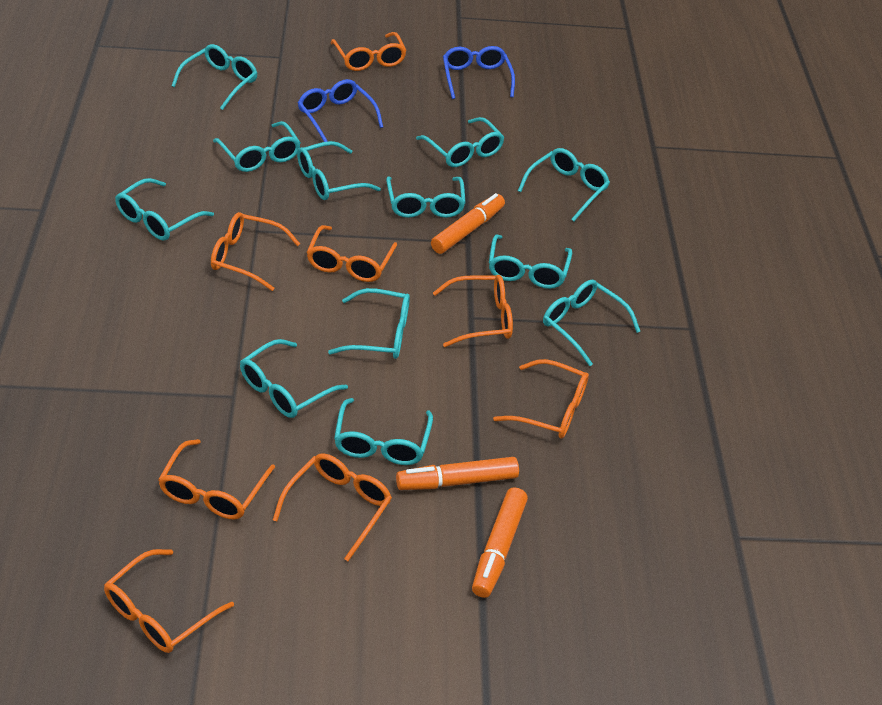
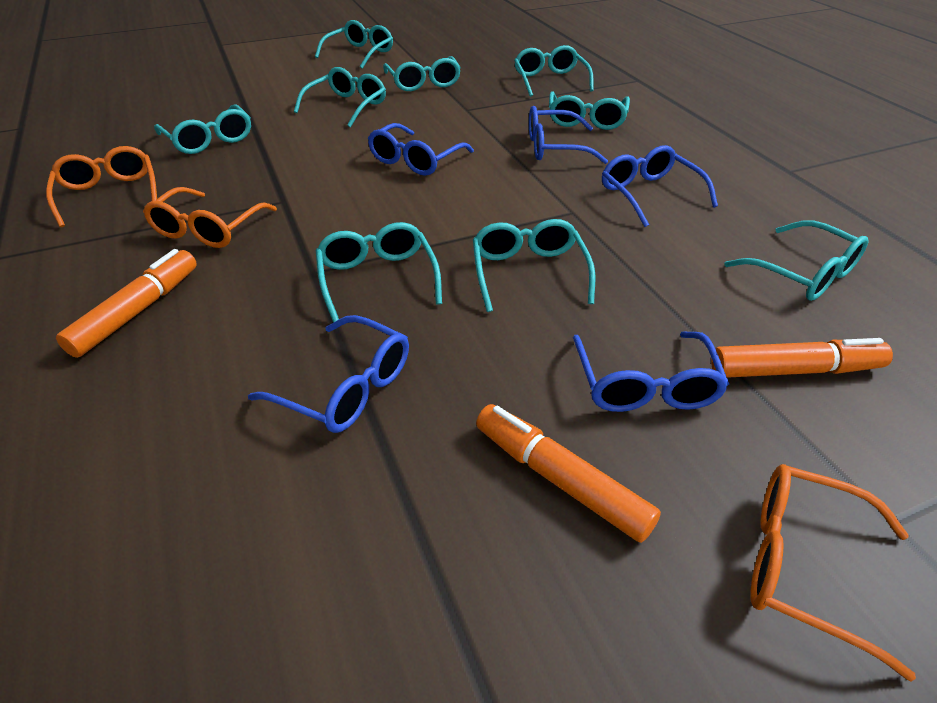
blue glasses: [298,79,383,142] [443,46,515,99] = 2 -> [248,315,409,433] [368,123,474,176] [529,106,608,164] [573,332,729,412] [602,145,718,227] = 5
orange glasses: [104,549,234,653] [158,439,275,519] [211,212,300,291] [273,453,392,561] [307,225,397,282] [330,32,407,71] [433,275,513,347] [493,359,589,439] = 8 -> [46,146,157,227] [143,187,277,248] [751,464,916,682] = 3
turquoise glasses: [115,178,214,241] [172,44,257,110] [213,121,301,172] [240,339,348,418] [297,141,381,200] [328,288,410,359] [334,398,433,465] [386,176,466,218] [416,117,505,167] [489,235,572,289] [518,148,610,221] [543,279,640,366] = 12 -> [154,104,251,154] [294,67,386,128] [315,20,393,69] [316,222,442,323] [383,56,461,91] [473,219,595,312] [514,45,594,97] [549,91,630,130] [724,221,869,301] = 9

